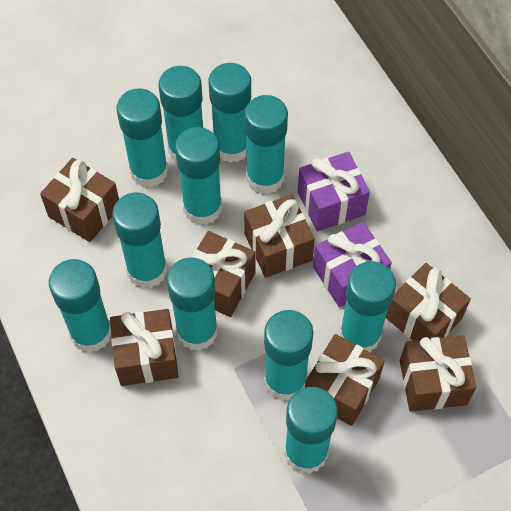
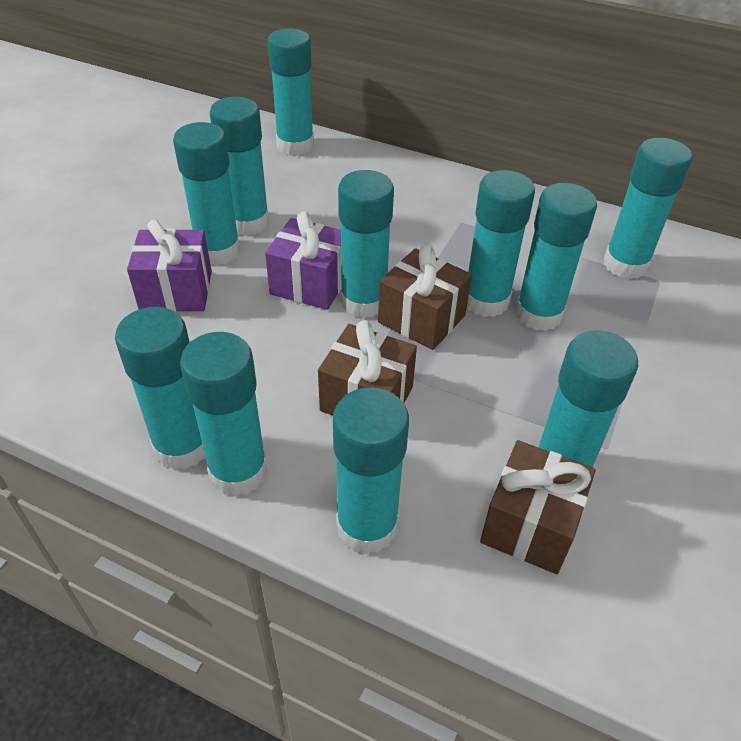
brown gift: [40,158,119,242] [110,309,179,386] [191,231,255,317] [244,194,315,278] [305,334,385,426] [386,263,471,341] [400,335,476,411] = 7 -> [318,320,417,416] [378,245,472,350] [480,440,596,574] = 3

